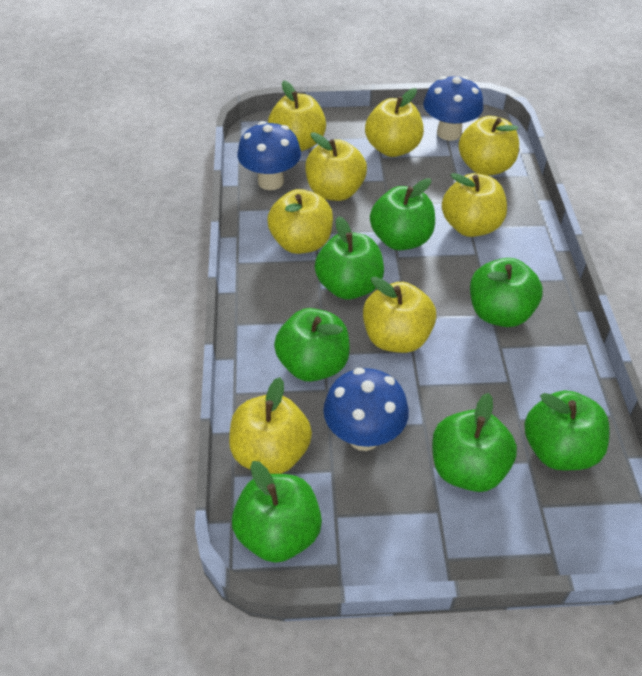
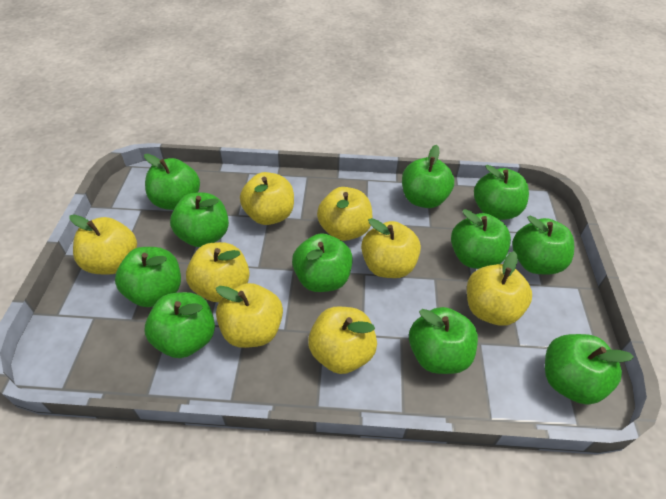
blue mushroom: [237,121,301,190] [323,368,409,451] [423,76,483,141] = 3 -> none = 0
green apple: [232,461,322,563] [274,308,350,382] [315,216,384,300] [370,178,435,250] [432,393,517,492] [470,258,543,327] [524,390,610,470] = 7 -> [115,247,181,307] [144,154,200,210] [145,292,215,358] [170,193,229,247] [292,233,353,292] [402,145,454,208] [409,307,478,374] [451,209,511,269] [474,165,529,220] [513,216,574,274] [545,334,634,405] = 11

